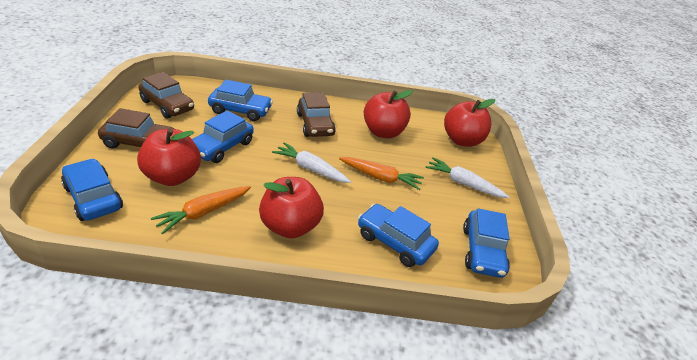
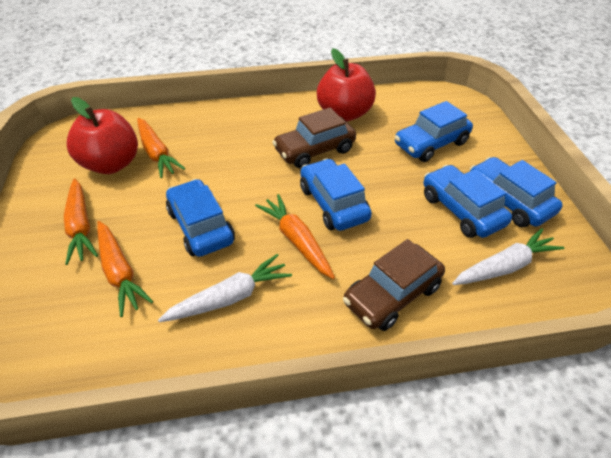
brown car: [98,108,174,149] [139,72,194,119] [297,93,336,137] = 3 -> [272,108,356,169] [343,239,445,331] = 2
orange carrot: [151,186,251,234] [339,157,424,190] = 2 -> [64,178,98,265] [97,221,153,317] [137,118,185,178] [255,194,335,279] = 4
red apple: [137,129,201,186] [259,177,324,239] [364,90,413,138] [444,99,495,147] = 4 -> [67,97,138,174] [317,48,376,122] = 2

